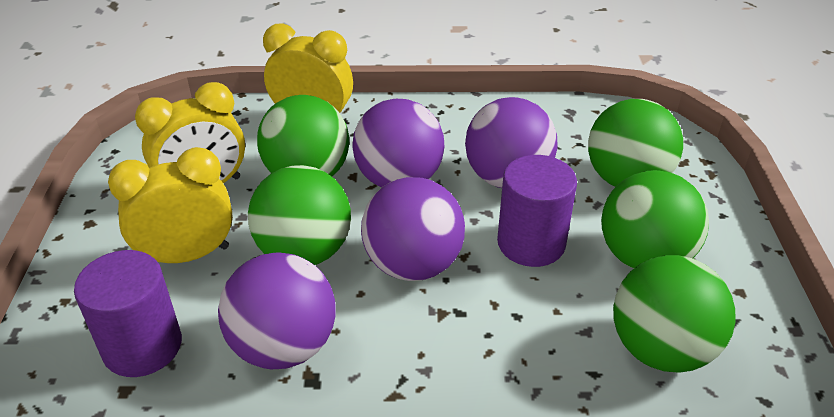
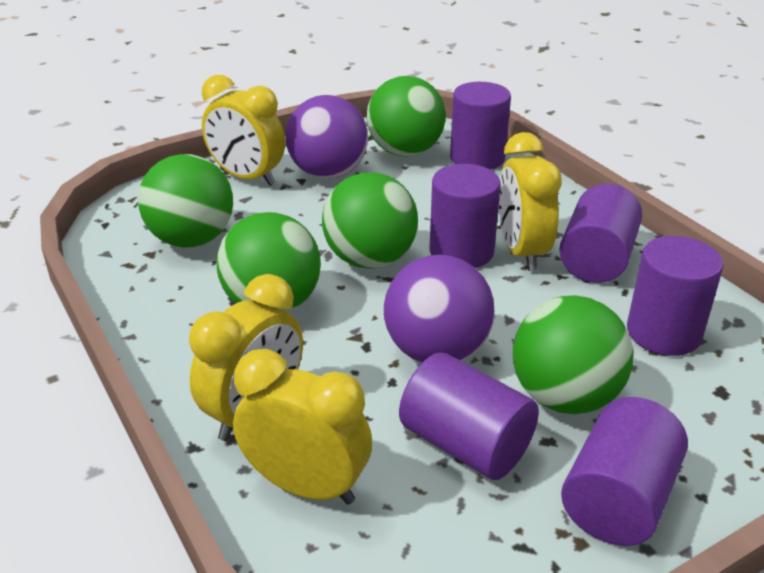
purple ball: [218,252,336,369] [353,99,445,187] [361,177,465,281] [465,97,557,188] = 4 -> [286,95,368,179] [384,255,495,362] = 2
purple cylinder: [74,250,182,377] [497,155,577,267] = 2 -> [399,352,539,480] [429,164,501,268] [450,82,511,170] [559,184,642,283] [561,397,688,546] [627,236,723,356] = 6
yellow clock: [108,147,233,263] [135,82,245,184] [263,23,353,113] = 3 -> [189,274,303,441] [202,75,285,186] [233,349,372,505] [498,132,562,271] = 4

